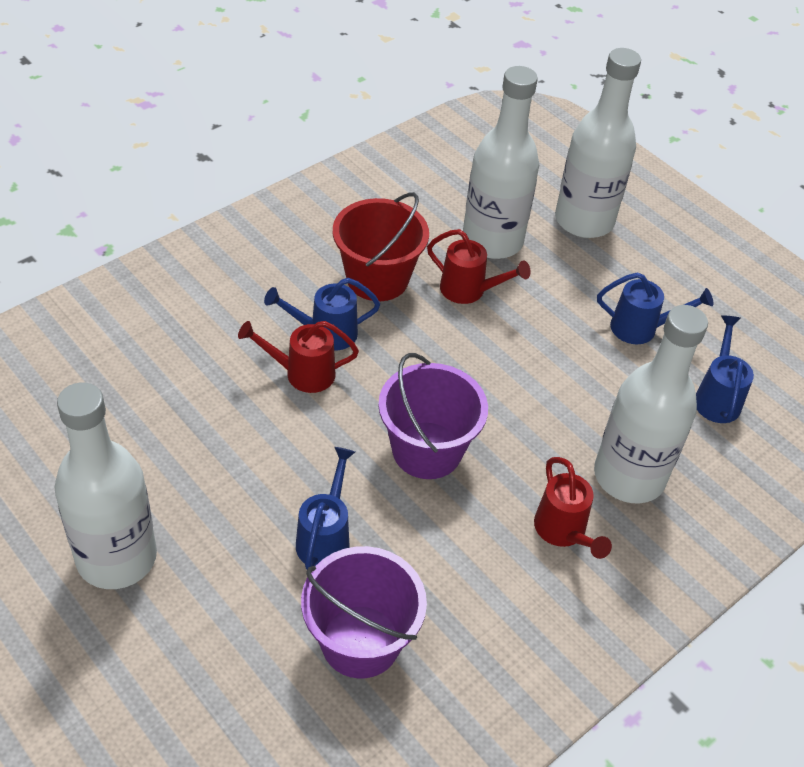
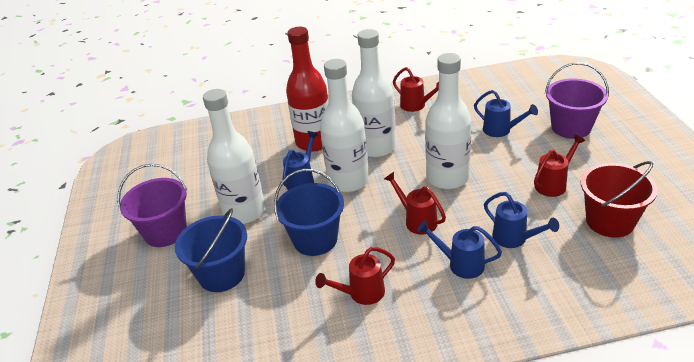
blue bucket: none = 0 -> [175,208,247,292] [274,169,344,256] = 2
red bottle: none = 0 -> [286,27,329,152] = 1
red watering can: [238,321,359,393] [427,229,531,304] [534,457,612,559] = 3 -> [315,247,395,305] [384,172,446,235] [393,67,439,112] [534,135,585,197] = 4

